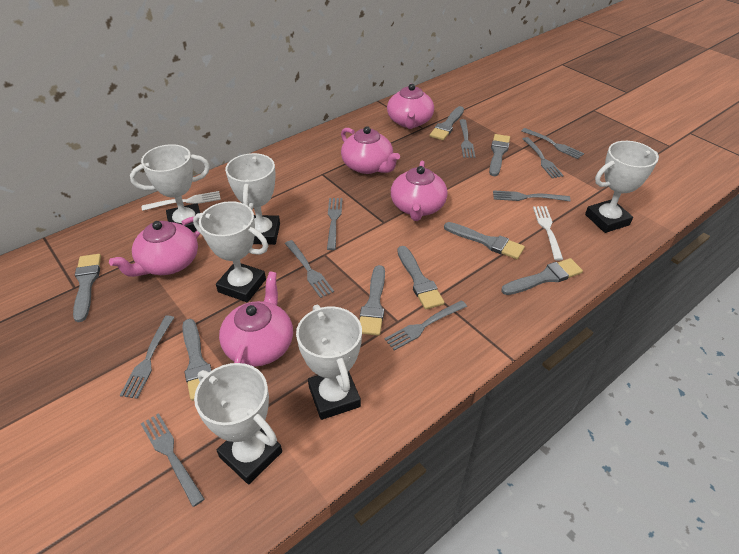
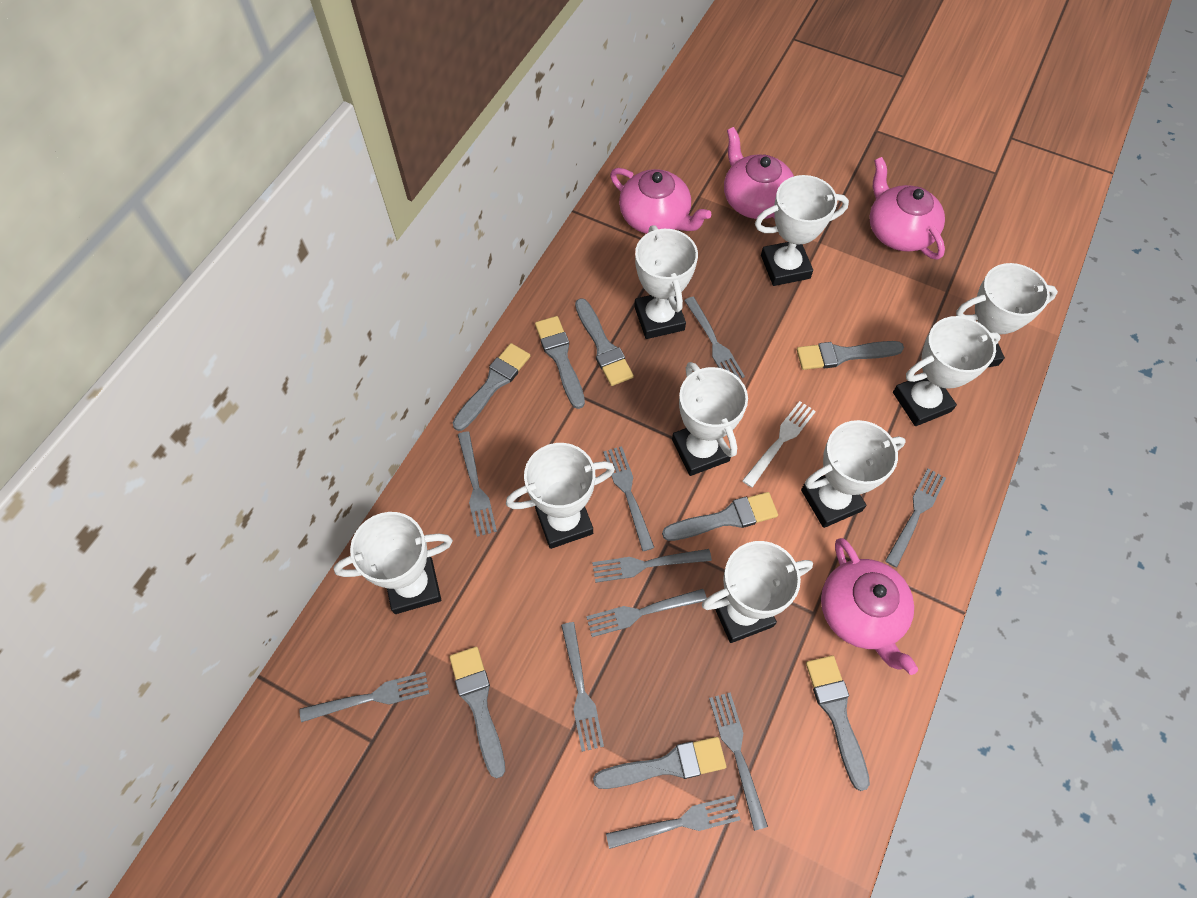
grey fork: [120,316,175,399] [141,413,205,507] [285,240,334,298] [327,198,343,250] [384,300,467,351] [459,119,475,158] [493,190,570,201] [521,128,584,159] [523,137,564,178] = 9 -> [300,672,429,722] [458,431,497,537] [561,622,604,752] [586,589,707,637] [592,549,712,583] [603,446,654,551] [606,795,741,849] [684,297,745,379] [709,692,768,831] [885,469,946,567] = 10
pink teapot: [109,216,200,277] [219,272,293,367] [341,126,400,174] [387,83,434,129] [391,161,448,221] = 5 -> [610,168,712,234] [724,127,794,219] [821,538,918,675] [870,157,945,260] = 4
white fork: [142,191,221,211] [533,206,563,260] = 2 -> [742,401,816,488] = 1
white trophy: [130,144,210,232] [193,201,268,302] [194,363,282,484] [225,153,280,245] [296,305,362,420] [585,141,659,233] = 6 -> [333,512,453,614] [506,443,615,549] [634,225,698,339] [672,362,748,476] [702,541,813,643] [755,175,849,286] [801,420,906,528] [893,316,1001,426] [956,263,1058,368] = 9

